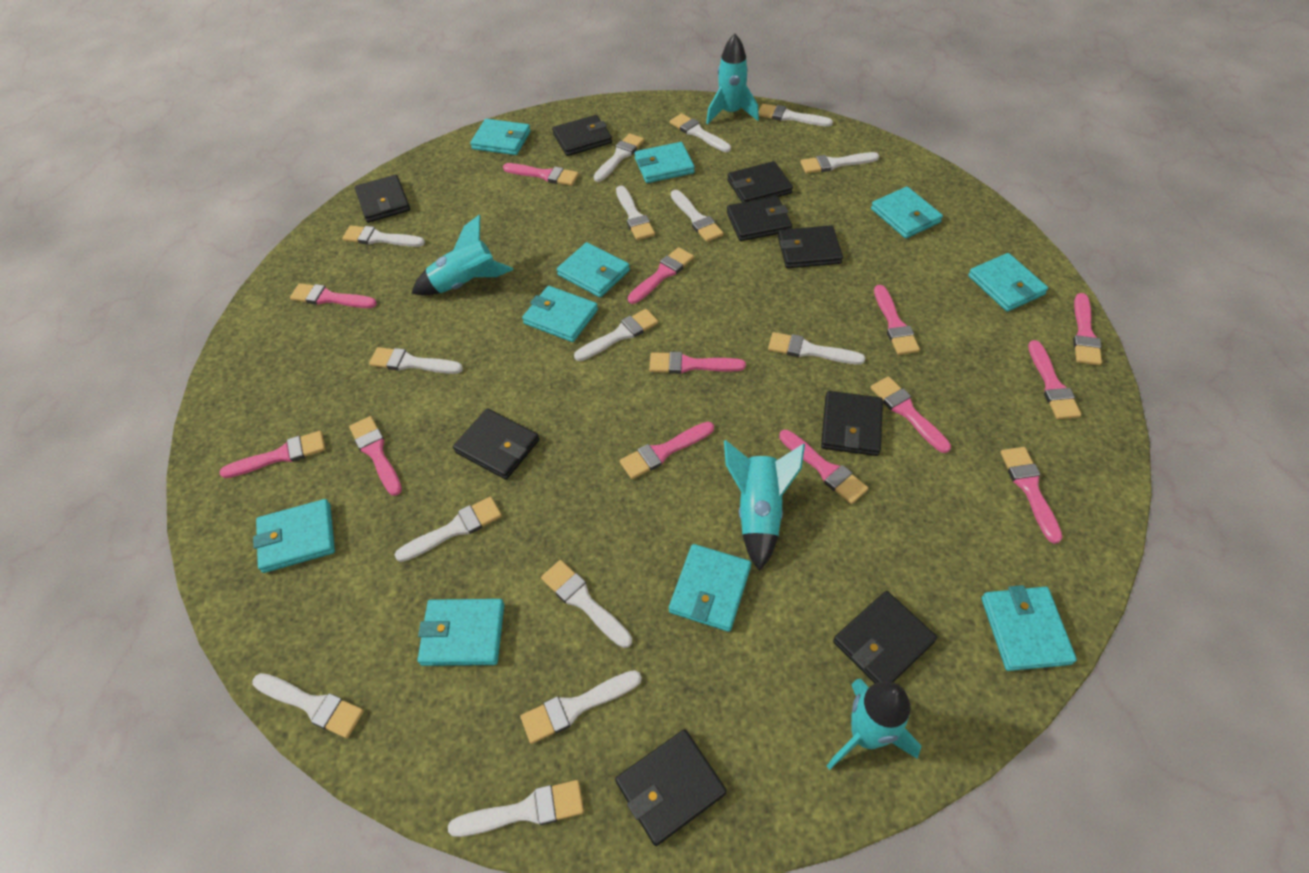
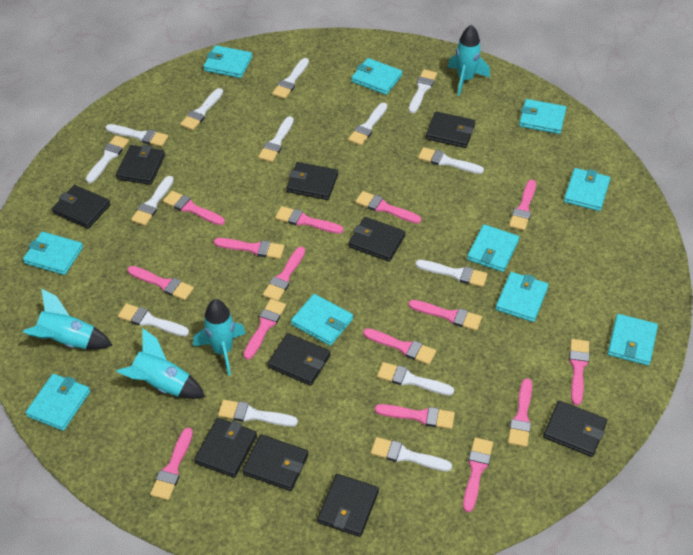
black wallet: [355,175,410,223] [453,408,539,480] [552,115,612,156] [615,729,727,846] [727,161,793,203] [727,196,792,241] [778,225,843,268] [821,391,883,456] [833,591,937,684] = 9 -> [52,185,111,229] [116,145,165,185] [194,418,257,478] [242,434,308,491] [267,333,330,386] [286,162,338,200] [317,474,379,537] [348,217,405,262] [426,111,475,148] [543,400,607,457] = 10
pink brush: [220,431,325,478] [290,283,377,308] [349,416,402,496] [503,163,579,186] [620,422,714,479] [628,247,694,304] [649,352,746,374] [779,430,868,504] [870,376,951,453] [874,285,920,355] [1000,447,1063,544] [1028,340,1081,419] [1073,293,1102,365] = 13 -> [127,266,194,300] [150,428,193,500] [163,191,225,225] [214,238,284,259] [243,299,286,360] [263,247,305,301] [275,206,343,234] [355,191,421,224] [363,328,436,365] [375,404,455,429] [408,300,482,331] [463,438,493,512] [508,378,532,447] [509,179,536,231] [569,339,589,405] = 15
white brush: [252,673,364,738] [342,226,425,247] [369,347,463,374] [395,497,502,562] [448,780,584,837] [520,670,642,744] [541,560,632,648] [574,309,658,361] [593,133,644,182] [616,186,655,240] [670,113,731,152] [671,190,724,242] [759,104,833,127] [768,332,865,365] [801,152,879,174] = 15 -> [86,135,129,183] [106,124,168,147] [118,303,189,336] [131,176,174,226] [180,88,223,130] [218,400,298,427] [258,116,294,162] [272,58,309,99] [348,103,387,146] [371,437,452,471] [377,362,454,396] [409,69,437,113] [415,260,488,287] [418,147,484,174] = 14

